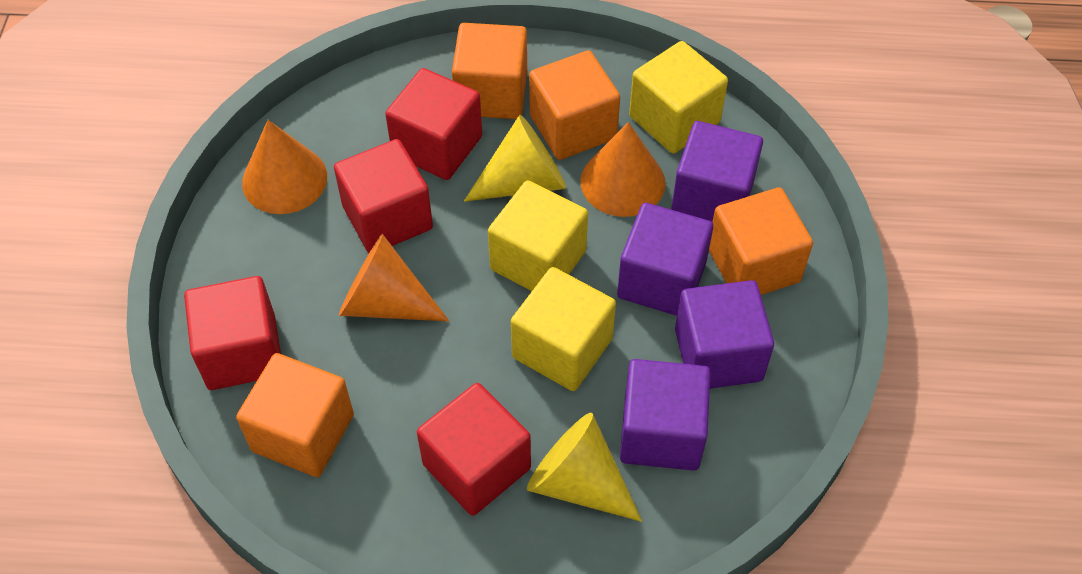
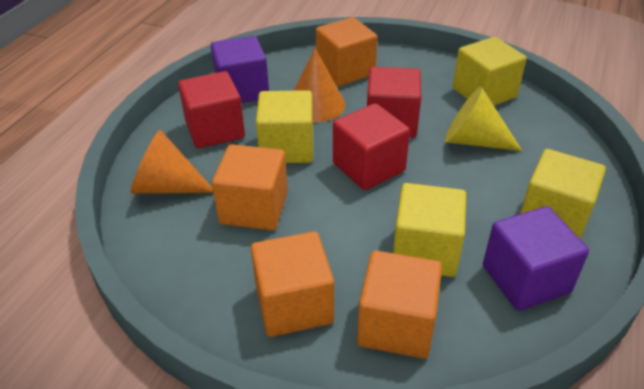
orange cone: [242,120,327,214] [339,234,449,321] [580,122,666,217] = 3 -> [131,130,214,194] [293,48,346,122] = 2
purple cube: [617,203,713,316] [620,359,711,471] [671,121,763,222] [675,280,774,389] = 4 -> [211,36,269,103] [483,206,589,311] = 2
red cube: [184,276,281,390] [334,139,433,253] [385,68,482,180] [417,383,531,516] = 4 -> [178,71,245,149] [333,103,410,190] [367,67,421,138] = 3
yellow cone: [464,115,566,202] [527,413,642,522] = 2 -> [445,87,522,151] = 1
yellow cube: [488,180,588,291] [511,267,616,391] [629,41,728,154] = 3 -> [256,90,313,163] [393,183,466,277] [453,37,527,106] [520,149,606,240] = 4

